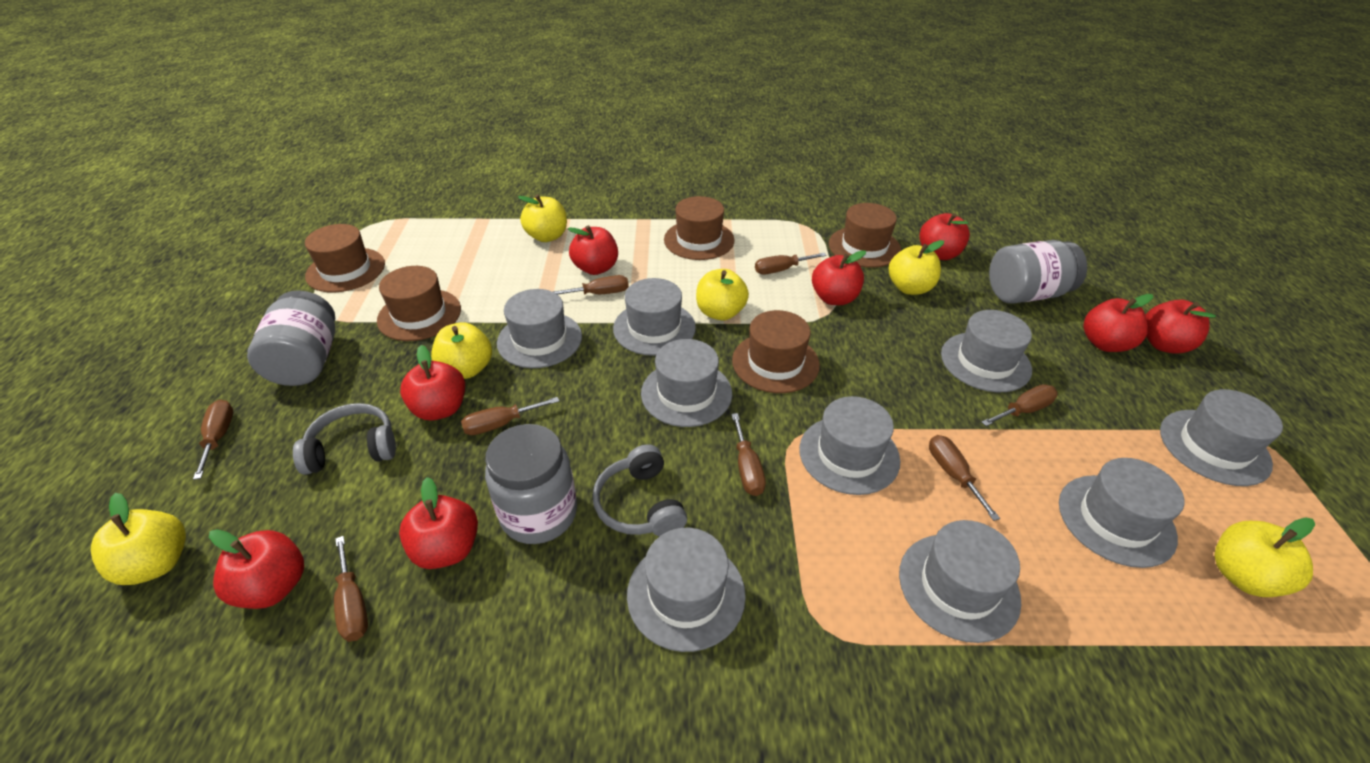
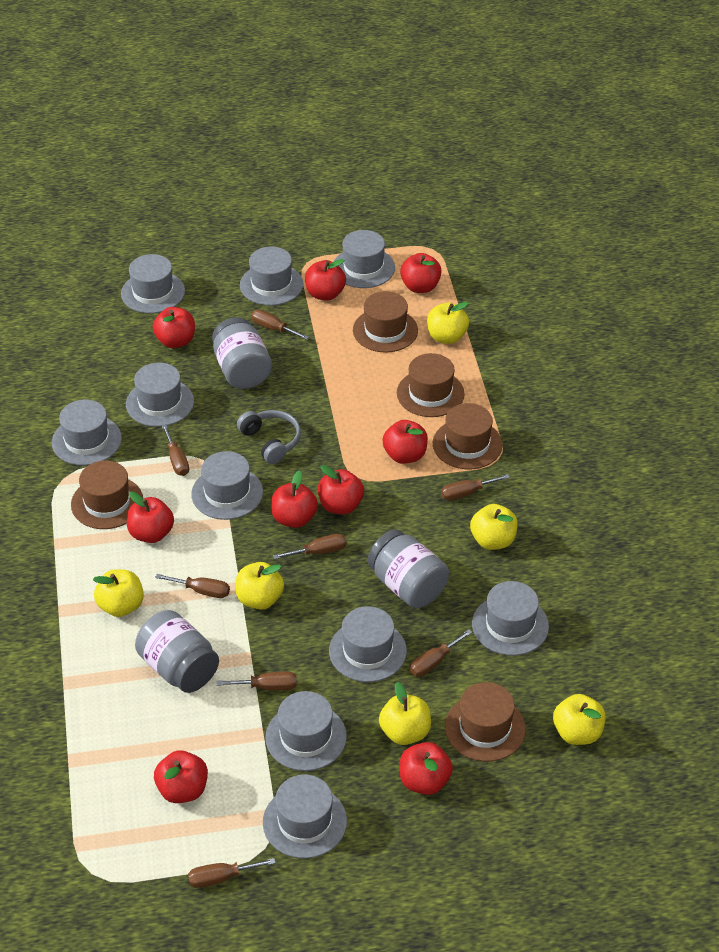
grey hat: [497,289,582,368] [613,278,696,356] [627,528,746,652] [641,339,732,427] [799,396,900,495] [899,520,1021,643] [941,310,1032,392] [1059,458,1184,568] [1160,389,1283,486] = 9 -> [52,399,122,466] [121,254,185,314] [126,362,194,427] [191,451,263,520] [240,247,303,306] [263,775,347,859] [265,691,347,771] [329,606,407,682] [334,230,395,288] [472,581,549,656] = 10
grey headphones: [293,403,396,475] [592,444,687,536] = 2 -> [237,410,301,464] = 1
red apple: [209,529,304,609] [399,477,478,569] [400,345,465,420] [568,225,618,275] [812,250,866,305] [919,213,970,260] [1083,294,1153,352] [1146,299,1216,354] = 8 -> [127,491,174,543] [153,307,195,348] [154,750,208,803] [271,470,318,528] [305,259,346,301] [318,465,364,514] [382,420,428,464] [400,253,442,293] [400,742,453,795] = 9

